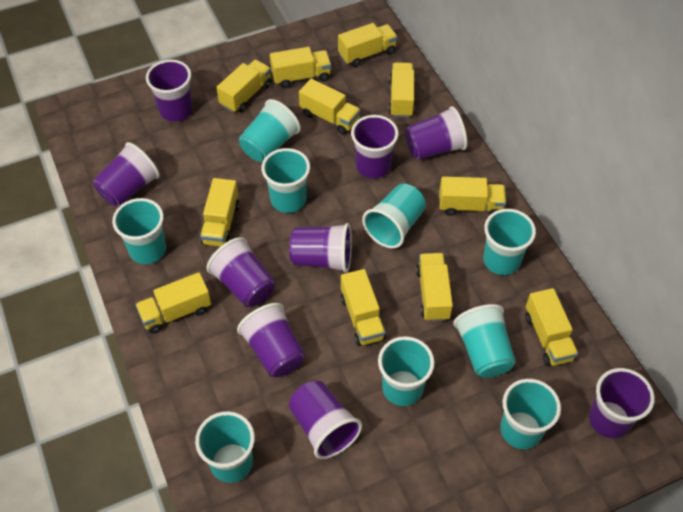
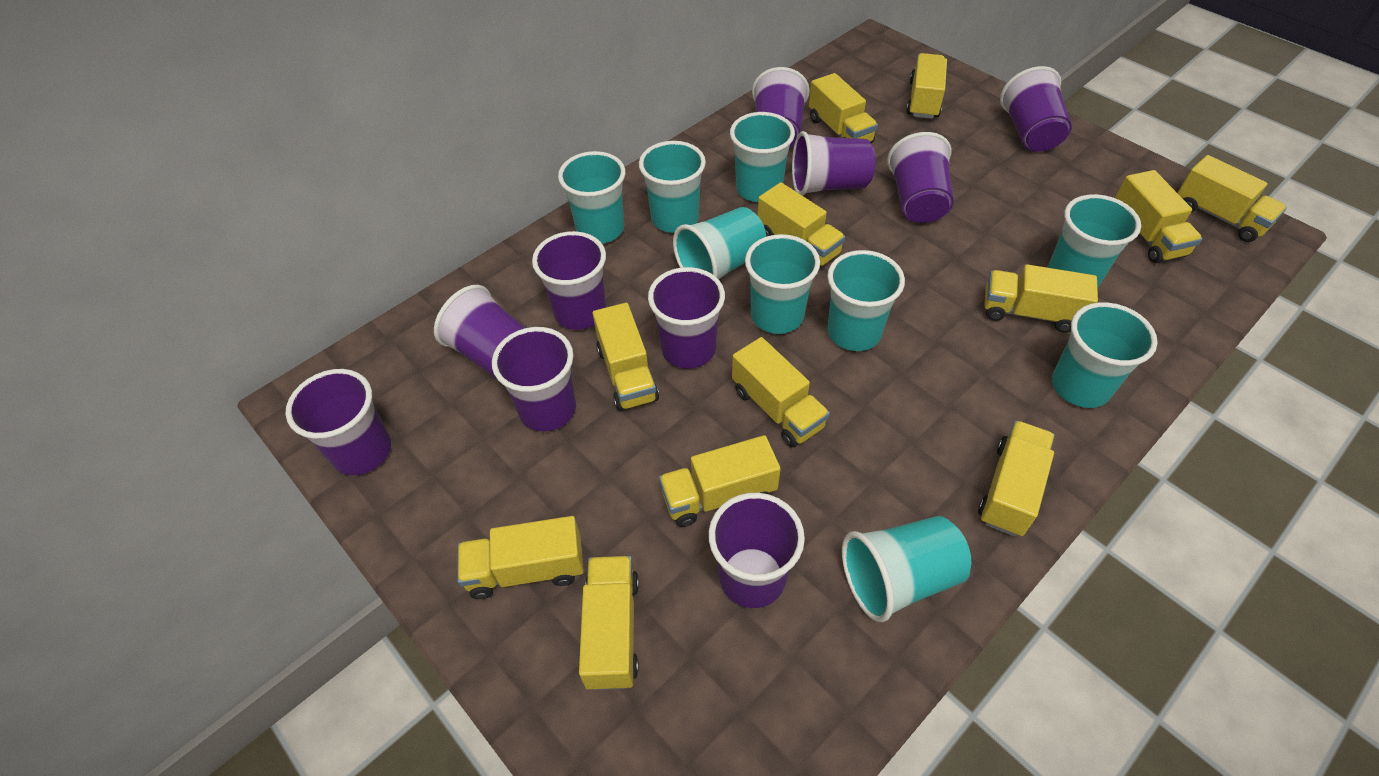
purple cup: [93,142,160,207] [146,60,193,122] [206,237,275,307] [237,303,305,377] [289,223,352,273] [289,381,362,459] [351,115,399,179] [405,106,468,160] [589,368,655,438] = 9 -> [285,369,391,475] [434,285,525,380] [492,327,576,432] [532,231,606,330] [648,267,725,369] [708,493,805,608] [752,67,810,149] [792,131,875,196] [887,132,953,223] [1000,66,1072,152] = 10
yellow truck: [135,272,211,334] [200,178,240,247] [216,60,272,113] [270,47,331,88] [299,79,361,135] [338,23,398,67] [341,269,386,346] [389,62,415,118] [416,253,453,321] [439,176,506,216] [525,288,578,366] = 11 -> [458,516,584,599] [579,556,639,690] [592,303,659,411] [659,435,781,527] [732,337,830,447] [757,182,845,266] [809,73,878,143] [906,53,947,119] [978,421,1055,536] [984,264,1098,333] [1115,170,1202,263] [1177,155,1287,242] = 12

